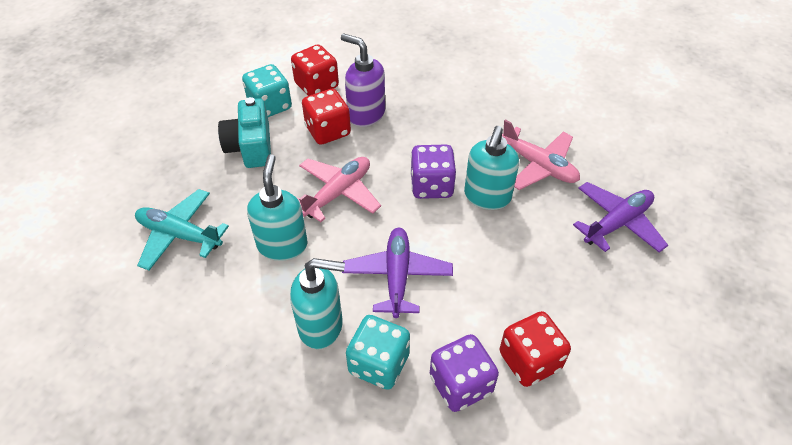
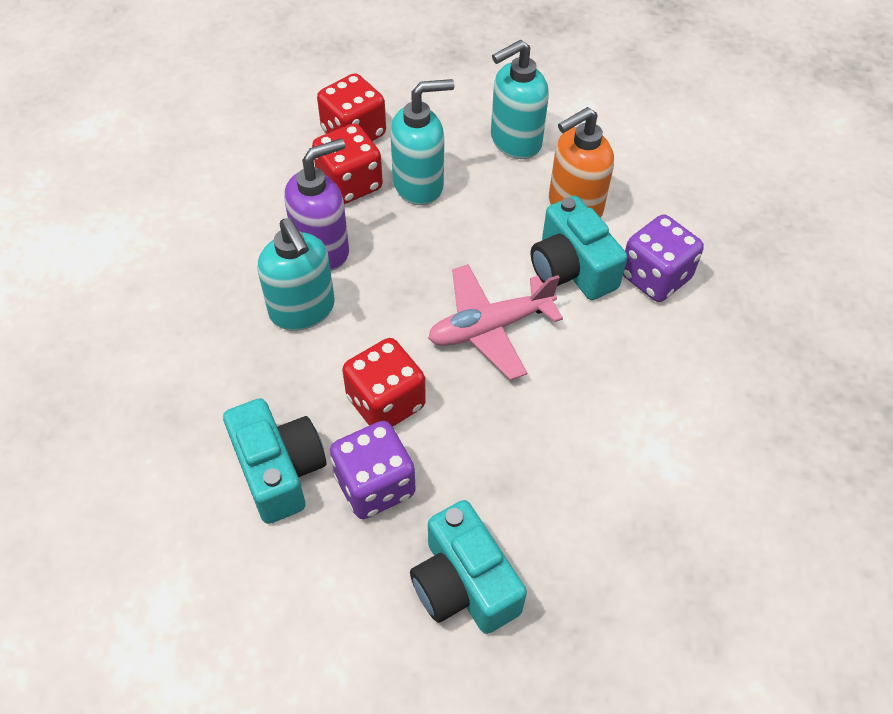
orange soap dispenser: none = 0 -> [549,107,614,218] = 1
pink plane: [296,157,381,222] [502,119,580,190] = 2 -> [428,264,563,380] = 1
purple plane: [342,228,453,318] [573,182,668,253] = 2 -> none = 0
turquoise camera: [218,97,271,168] = 1 -> [223,398,326,524] [410,500,527,634] [531,196,628,300] = 3
turquoise dice: [242,64,292,117] [346,315,410,390] = 2 -> none = 0
turquoise plane: [135,189,229,270] = 1 -> none = 0

